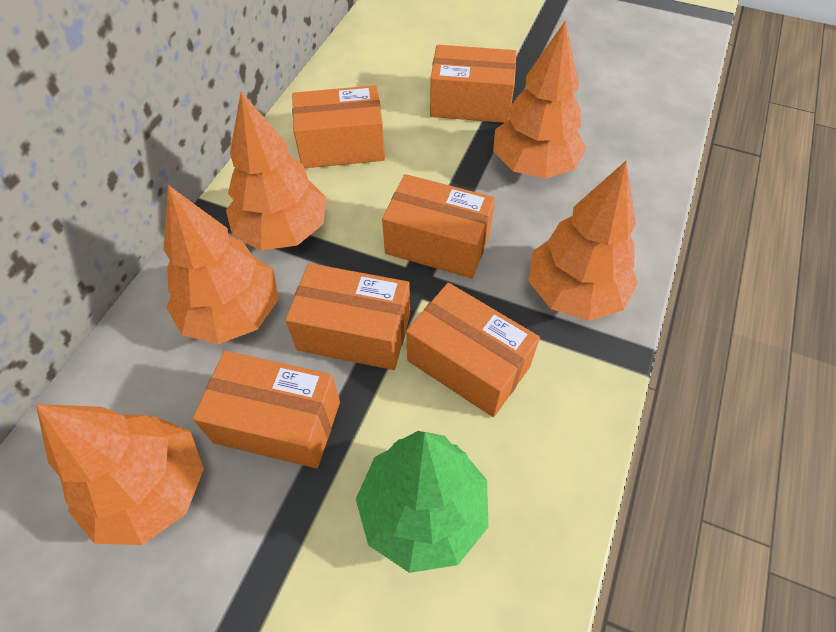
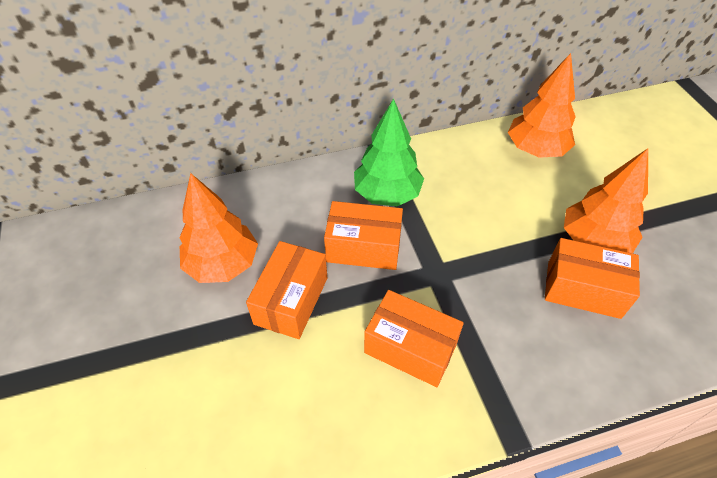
orange box: [193,351,340,468] [286,263,410,370] [292,85,385,168] [382,174,495,278] [406,283,540,417] [430,45,516,123] = 6 -> [246,241,327,339] [324,201,403,270] [364,290,464,387] [545,238,640,319] = 4
orange tree: [36,404,204,545] [163,185,279,344] [226,91,326,250] [493,20,586,179] [529,161,638,321] = 5 -> [179,173,258,283] [508,53,576,158] [564,148,648,253] = 3

